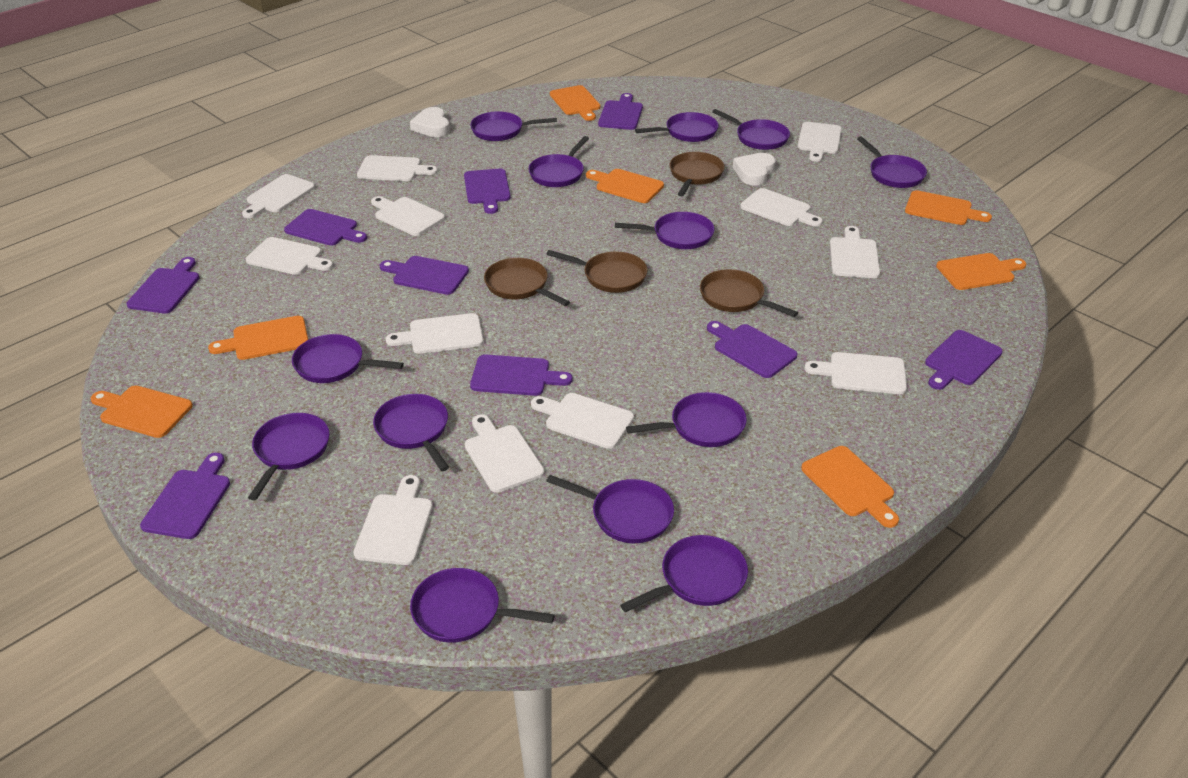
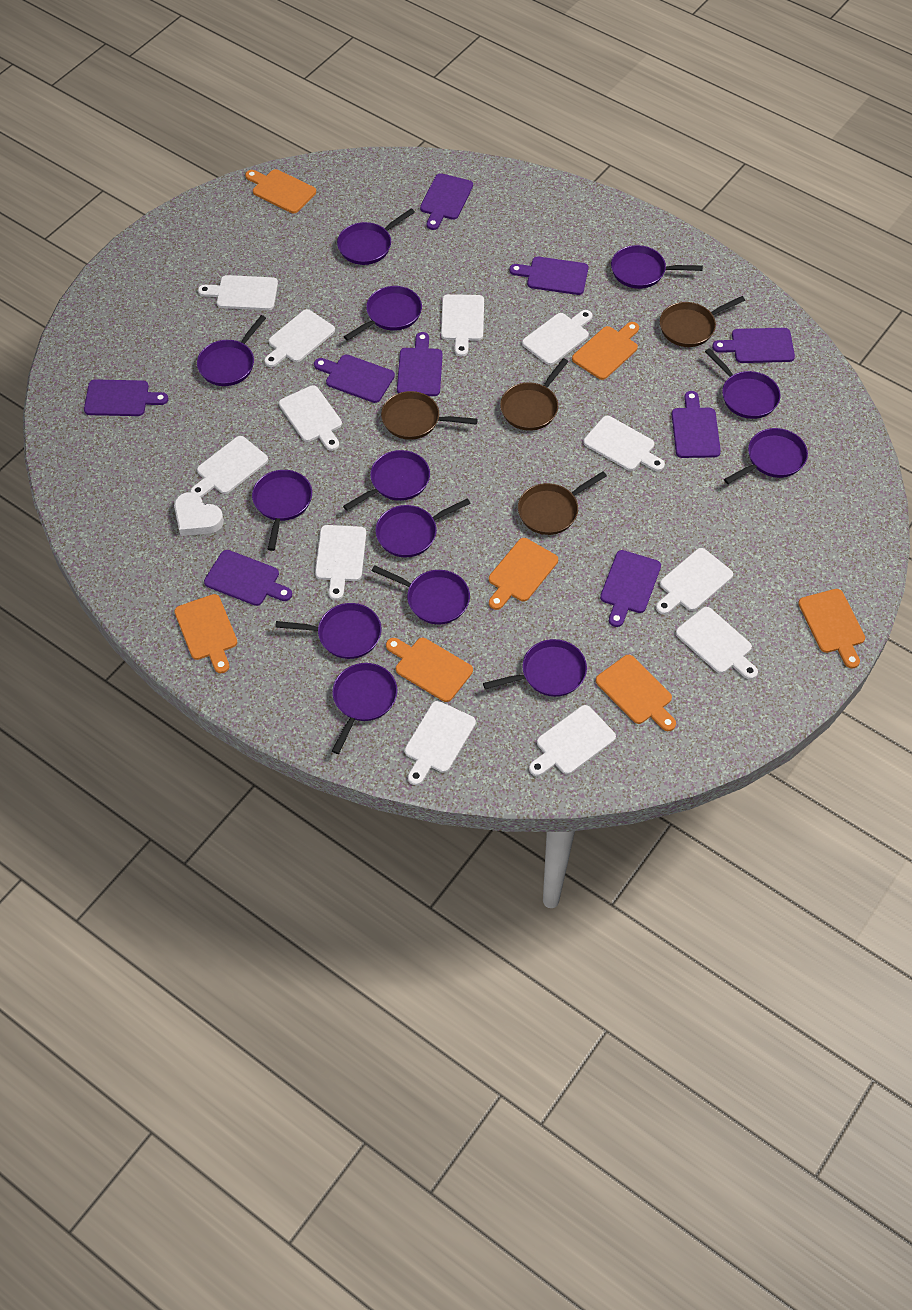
white heart: [410,107,450,137] [733,153,776,186] = 2 -> [174,492,224,536] = 1

